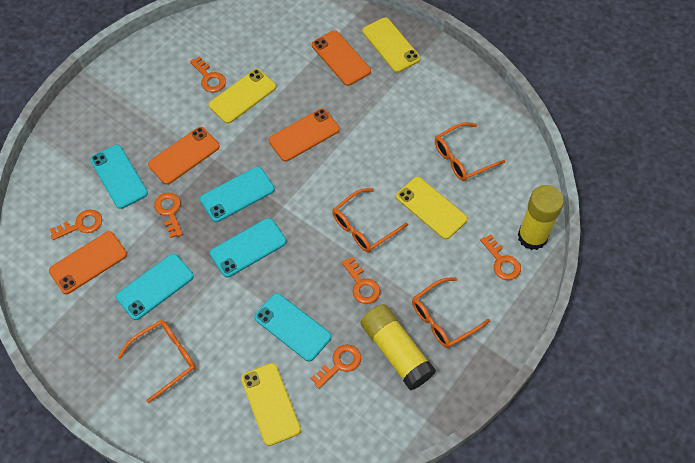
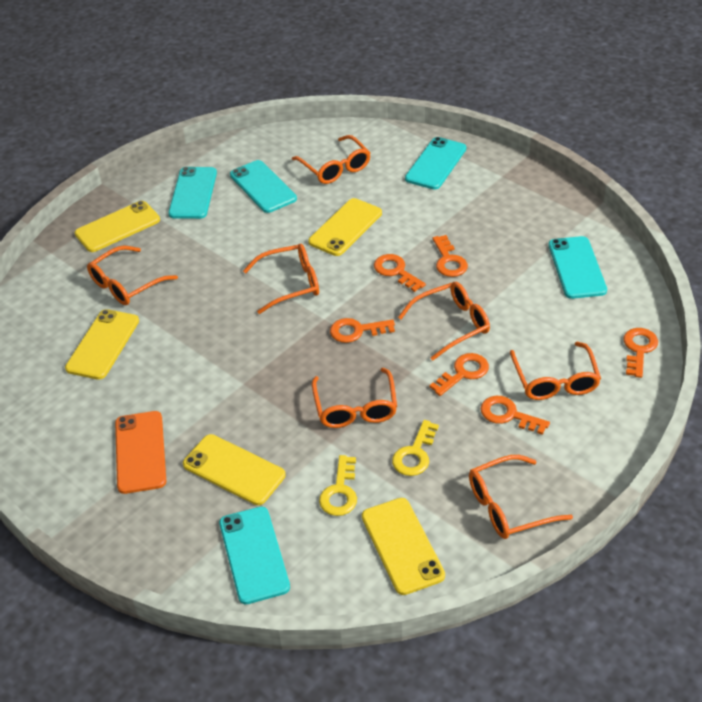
orange glasses: [117,320,196,403] [332,188,408,252] [412,277,490,348] [435,122,505,181] = 4 -> [87,245,178,305] [243,244,319,314] [292,135,370,184] [312,368,397,428] [398,282,490,361] [469,455,573,539] [510,342,601,400] = 7
orange phone: [49,231,127,294] [148,127,220,185] [269,108,340,161] [312,30,371,86] = 4 -> [115,411,166,494] = 1
yellow glue stick: [361,304,436,390] [518,185,564,250] = 2 -> none = 0
yellow key: none = 0 -> [319,455,357,516] [392,420,439,476] = 2
yellow phone: [209,69,276,124] [241,363,301,446] [363,17,420,73] [396,177,468,239] = 4 -> [65,309,139,380] [75,201,160,252] [183,434,286,505] [308,198,382,256] [362,498,445,595] = 5

